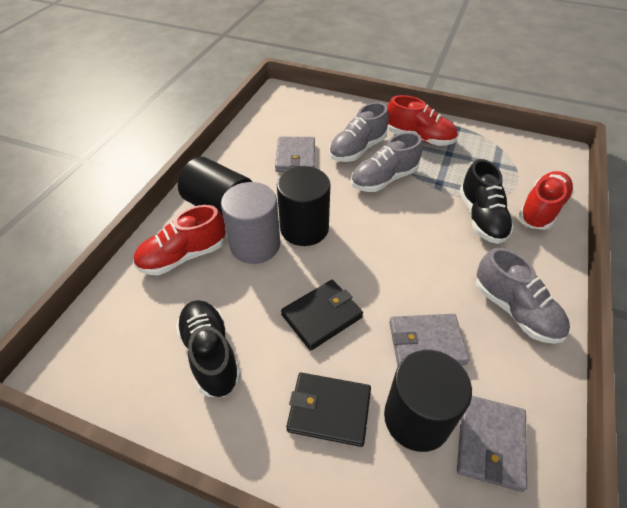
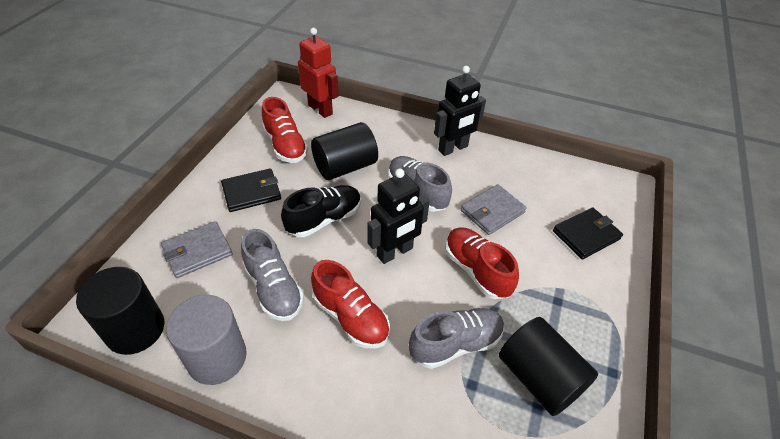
black robot: none = 0 -> [367,168,430,264] [434,66,486,156] = 2
black shoe: [176,300,241,397] [460,159,514,244] = 2 -> [281,185,361,237] = 1
grey wallet: [275,137,315,172] [389,314,469,366] [457,396,527,492] = 3 -> [161,221,233,278] [461,184,527,235] = 2
red robot: none = 0 -> [298,28,339,118] = 1

